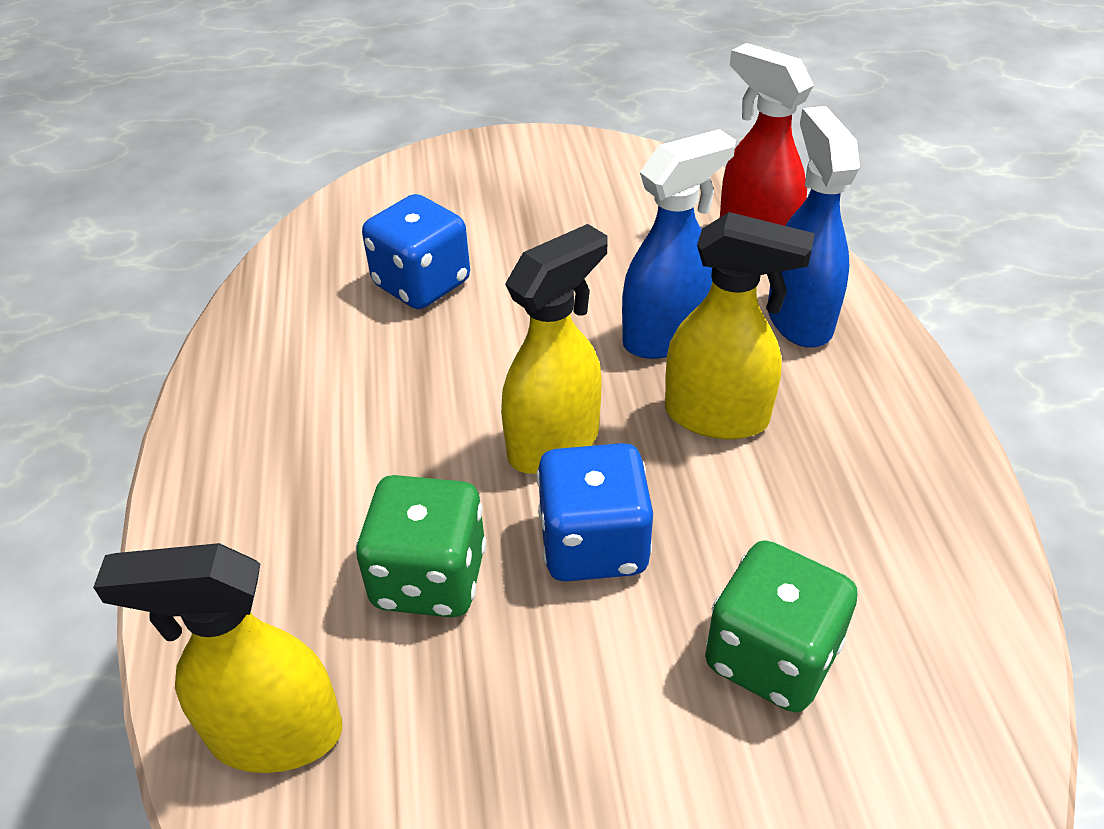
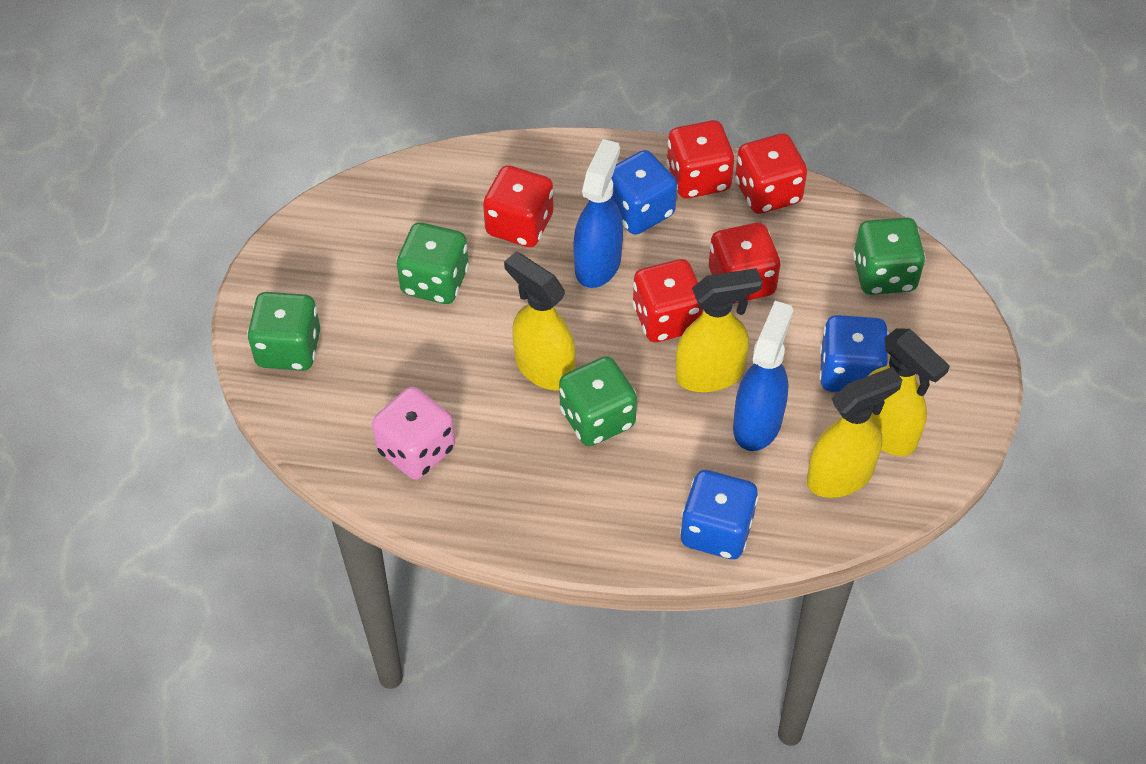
blue dice: [362,194,470,309] [537,443,653,582] = 2 -> [611,150,677,235] [680,470,758,559] [819,315,889,392] = 3
green dice: [356,475,486,618] [705,540,858,713] = 2 -> [247,292,320,371] [396,222,469,304] [559,356,637,446] [853,217,926,295] = 4
pink dice: none = 0 -> [372,387,455,480] = 1
red dice: none = 0 -> [483,165,554,247] [632,259,704,342] [666,120,735,198] [709,223,781,304] [735,133,807,214] = 5
red spray bottle: [720,43,814,226] = 1 -> none = 0
yellow spray bottle: [93,543,342,773] [501,224,608,474] [665,212,815,440] = 3 -> [504,252,576,390] [676,268,762,392] [807,367,902,498] [868,328,950,456] = 4

